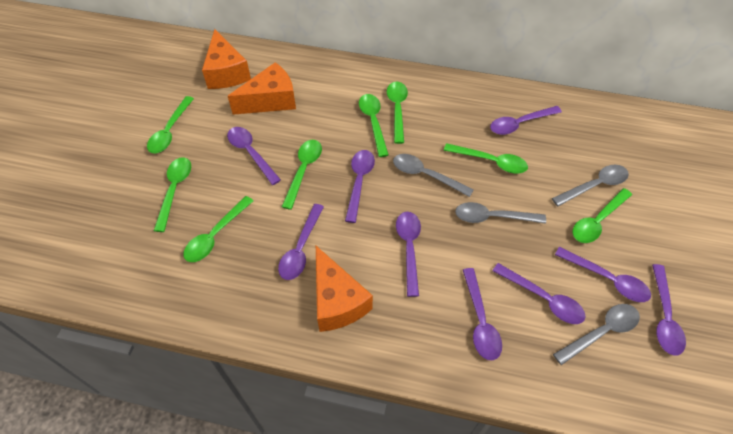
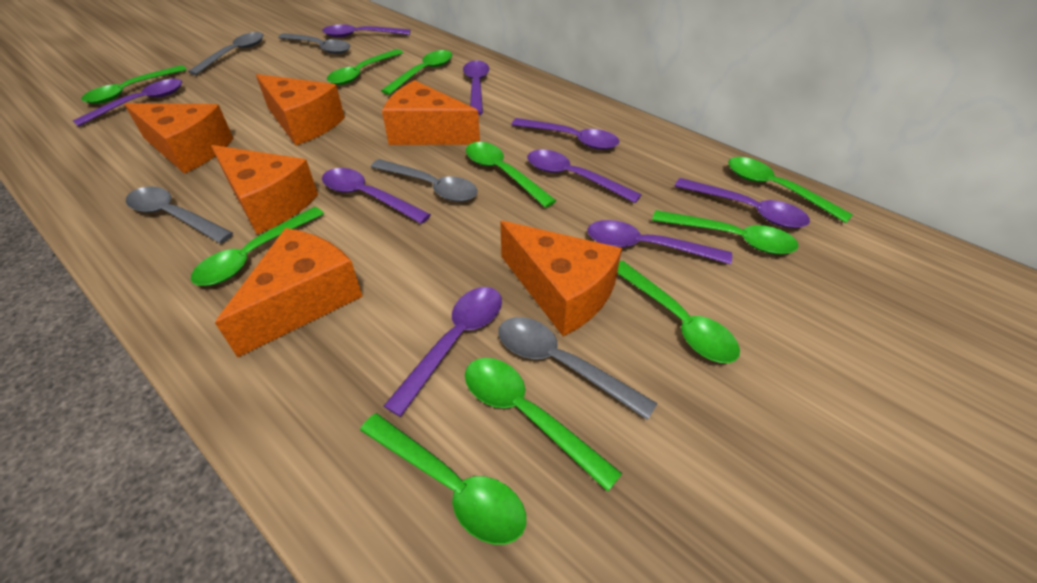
green spoon: [147,96,194,153] [154,157,191,232] [183,196,253,262] [282,140,322,210] [359,94,389,157] [387,82,408,144] [444,143,528,174] [573,188,632,243] = 8 -> [81,65,187,104] [191,207,324,286] [327,49,403,85] [360,413,526,544] [381,50,452,95] [465,358,622,492] [466,142,556,208] [617,261,740,363] [652,210,799,254] [728,157,853,223] = 10
grey spoon: [393,154,474,197] [455,202,546,224] [552,165,629,206] [553,304,640,365] = 4 -> [126,186,233,243] [188,32,264,75] [278,33,350,54] [371,159,478,202] [498,317,658,420] = 5
orange cheese: [202,29,251,89] [228,62,296,115] [316,246,373,332] = 3 -> [124,103,234,174] [211,145,318,234] [215,228,363,358] [256,74,345,145] [382,80,480,145] [500,221,622,336] = 6

